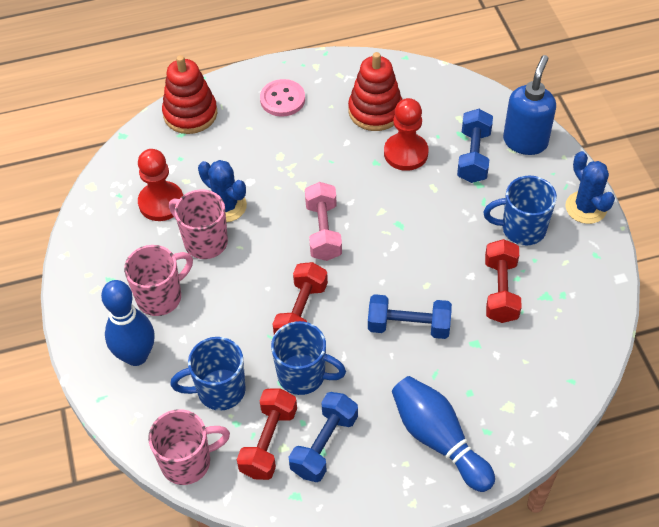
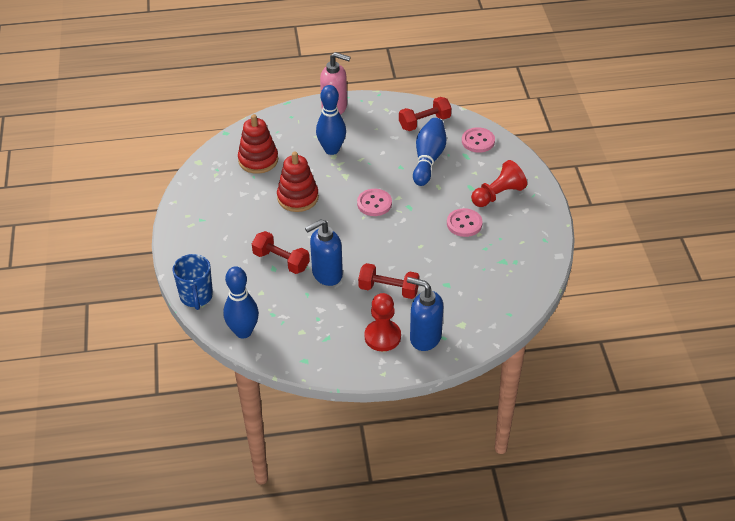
blue bowling pin: [101,280,155,366] [392,376,495,492] = 2 -> [223,266,259,339] [316,85,346,155] [413,118,446,186] = 3
blue cactus: [198,160,247,222] [566,151,615,224] = 2 -> none = 0
blue dumbbell: [289,392,358,482] [368,294,452,339] [457,109,493,183] = 3 -> none = 0
blue mug: [170,337,246,411] [271,321,346,395] [483,176,557,245] = 3 -> [173,254,213,310] = 1
blue soap dispenser: [503,55,556,155] = 1 -> [305,219,343,286] [407,277,443,351] = 2
pink button: [260,79,305,117] = 1 -> [357,189,392,216] [447,208,483,237] [462,127,495,153] = 3
pink dumbbell: [305,182,342,261] = 1 -> none = 0
pink mug: [124,245,193,316] [148,409,230,485] [169,189,228,259] = 3 -> none = 0
pink soap dispenser: none = 0 -> [320,52,351,115] = 1

